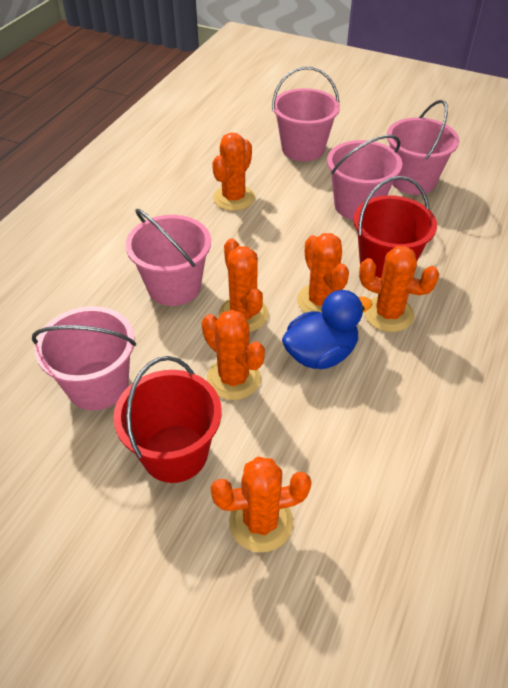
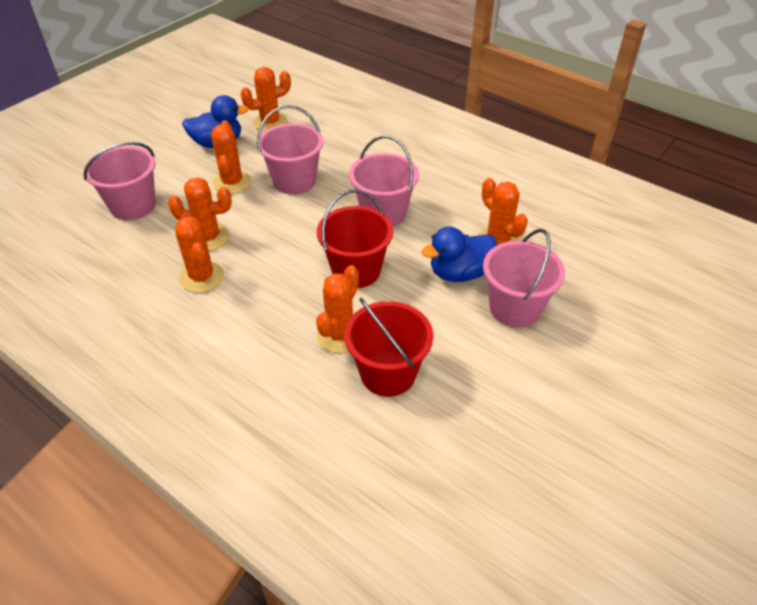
blue duck: [282,290,372,369] = 1 -> [182,95,249,148] [422,227,497,282] = 2
pink bucket: [32,306,136,411] [125,209,211,306] [272,67,340,161] [327,135,402,220] [387,100,459,195] = 5 -> [84,142,156,220] [257,105,323,194] [349,136,419,227] [483,229,565,328] = 4

